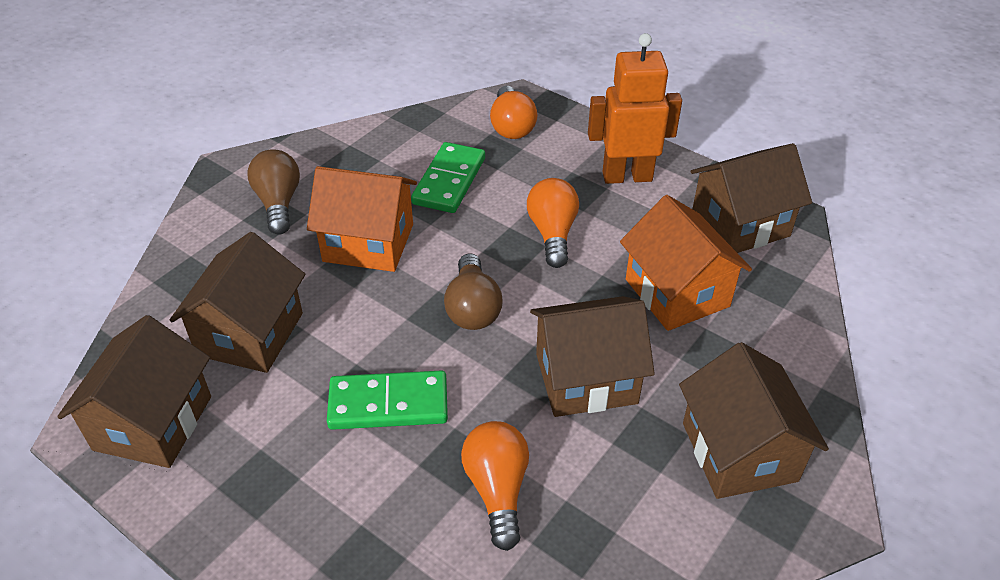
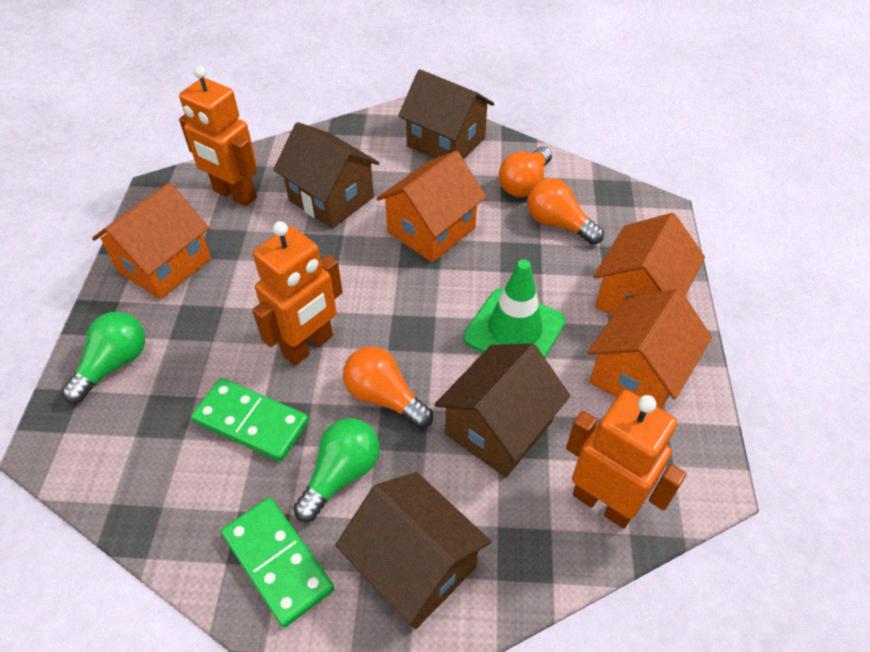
brown house: [57,315,211,468] [170,232,306,373] [530,296,655,417] [679,342,829,499] [690,143,812,253] = 5 -> [273,122,379,229] [335,472,491,629] [398,69,494,160] [434,343,570,477] = 4
brown light bulb: [248,149,300,235] [444,253,503,330] = 2 -> none = 0
green light bulb: none = 0 -> [62,312,145,403] [293,418,380,522] = 2
green traffic cone: none = 0 -> [464,260,566,358] = 1
orange house: [307,166,417,272] [620,195,752,331] = 2 -> [92,182,211,300] [376,151,486,262] [587,289,712,409] [593,213,705,315] = 4
orange robot: [588,33,682,184] = 1 -> [179,66,257,206] [252,221,343,366] [566,390,687,529] = 3

